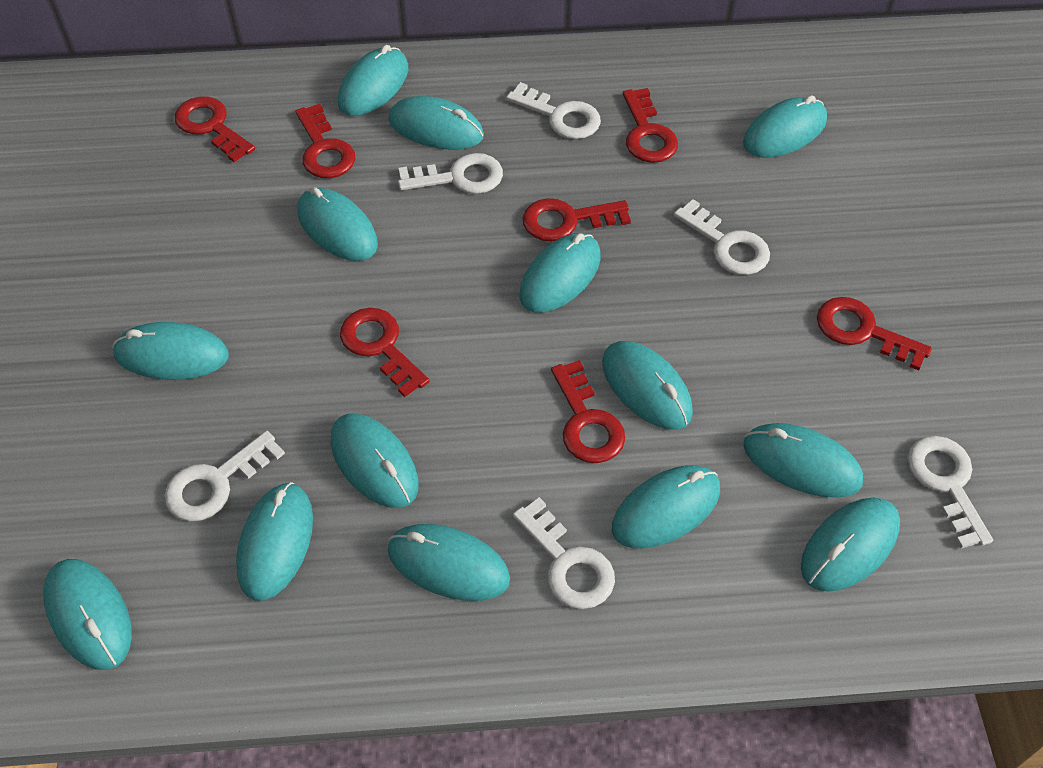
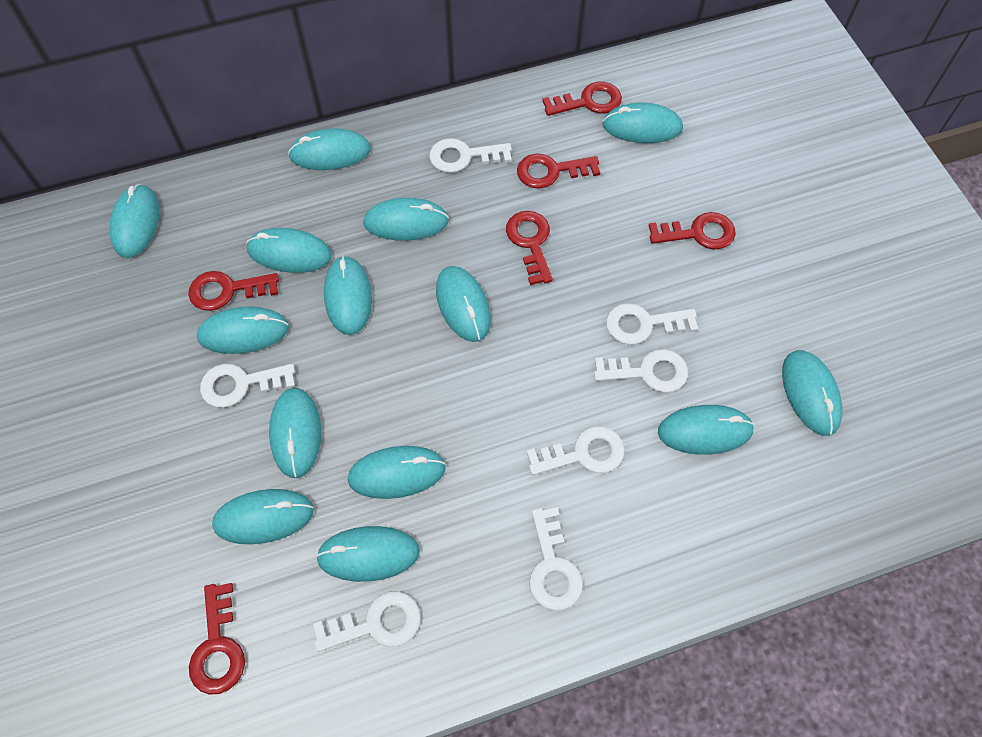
red key: [175,97,255,162] [295,104,355,178] [340,308,430,397] [522,198,631,241] [551,360,625,463] [623,88,678,163] [817,297,932,370] = 7 -> [188,271,279,311] [189,583,245,695] [506,211,553,285] [517,154,600,189] [542,82,622,116] [649,212,736,250] = 6
white key: [165,431,285,521] [398,153,503,194] [506,82,601,139] [513,497,615,609] [674,199,770,275] [907,436,993,549] = 6 -> [200,364,295,408] [313,591,421,652] [429,138,512,173] [527,426,625,475] [529,507,583,611] [594,349,688,392] [606,303,698,345] = 7

